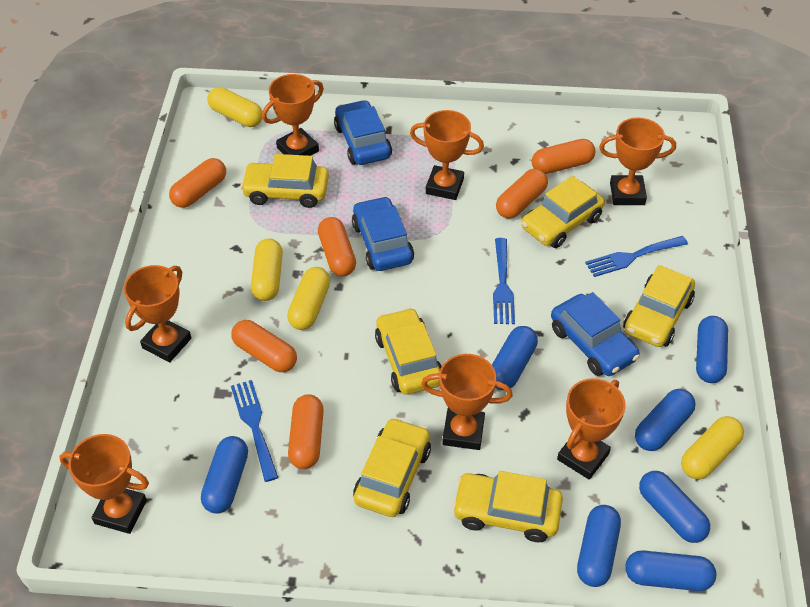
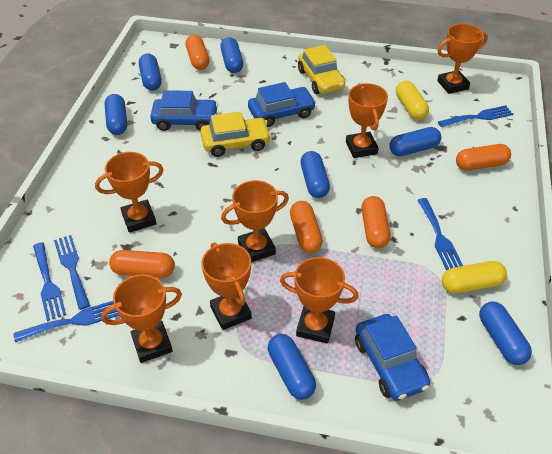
blue fork: [231,380,278,482] [493,238,515,324] [585,236,688,277] = 3 -> [13,301,119,342] [33,242,66,321] [54,235,90,310] [418,198,463,270] [438,105,513,127] = 5
orange capsule: [169,158,226,208] [231,320,297,372] [288,394,324,469] [318,217,356,276] [496,169,548,219] [532,139,595,174] = 6 -> [109,250,175,278] [185,35,210,70] [290,201,323,253] [361,196,390,248] [456,144,511,171] = 5
yellow capsule: [207,87,262,127] [251,238,283,301] [287,267,330,330] [681,416,744,479] = 4 -> [396,80,429,120] [442,261,507,294] = 2
yellow car: [240,154,329,208] [353,417,431,517] [375,308,442,395] [452,471,563,542] [521,176,605,248] [623,265,695,347] = 6 -> [200,111,271,157] [298,45,345,94] = 2

